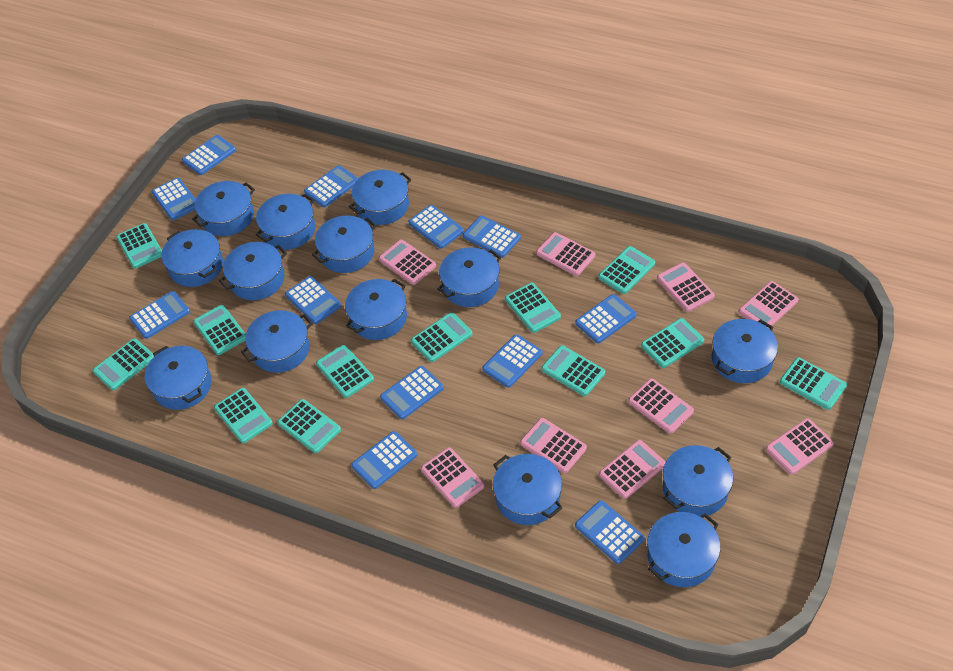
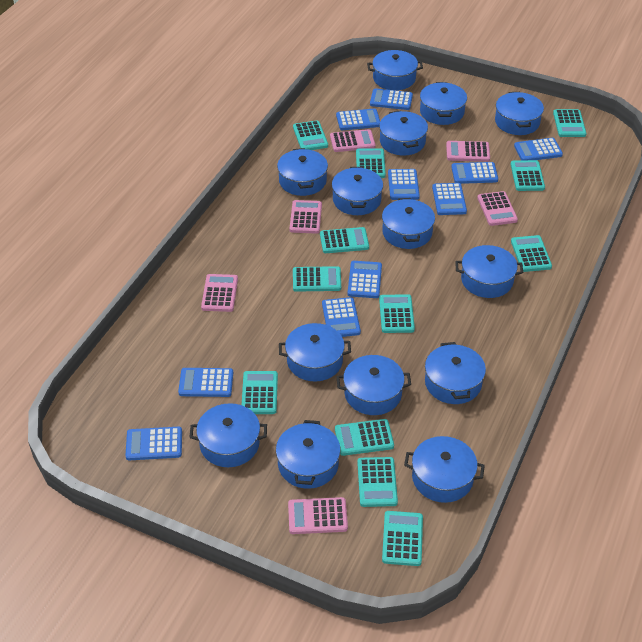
blue calculator: [129,291,190,339] [151,178,196,220] [182,135,236,175] [285,276,341,324] [304,165,358,207] [351,431,417,489] [380,366,444,419] [408,205,464,249] [463,216,521,258] [482,334,542,388] [575,294,637,343] [575,500,645,564] = 12 -> [125,427,182,460] [178,368,233,397] [322,297,361,337] [336,108,380,130] [348,261,382,298] [370,88,413,110] [388,169,420,200] [432,183,467,215] [451,162,498,184] [514,138,563,160] = 10
pink calculator: [379,240,436,285] [421,447,484,508] [520,418,587,473] [536,232,595,276] [599,440,666,499] [628,379,694,434] [657,262,715,312] [739,281,798,327] [766,418,834,475] = 9 -> [201,274,238,312] [288,497,348,534] [289,200,322,234] [330,129,376,152] [446,141,490,162] [477,191,518,226] = 6

